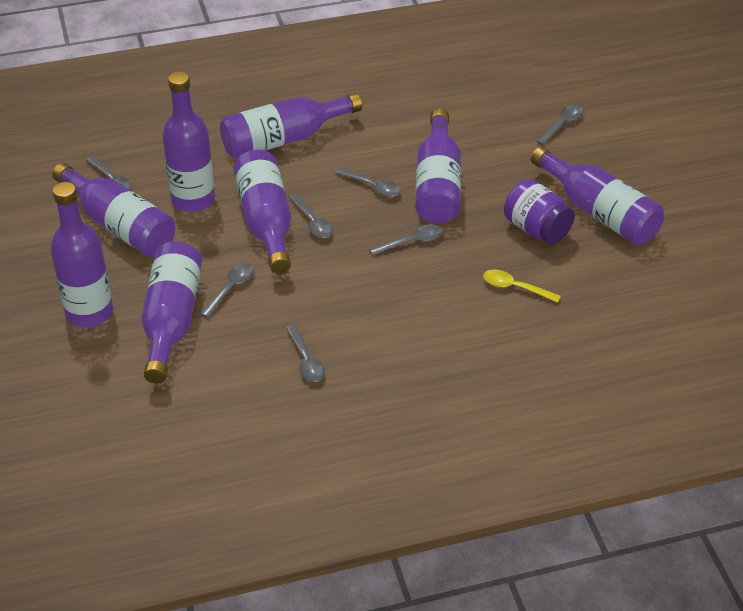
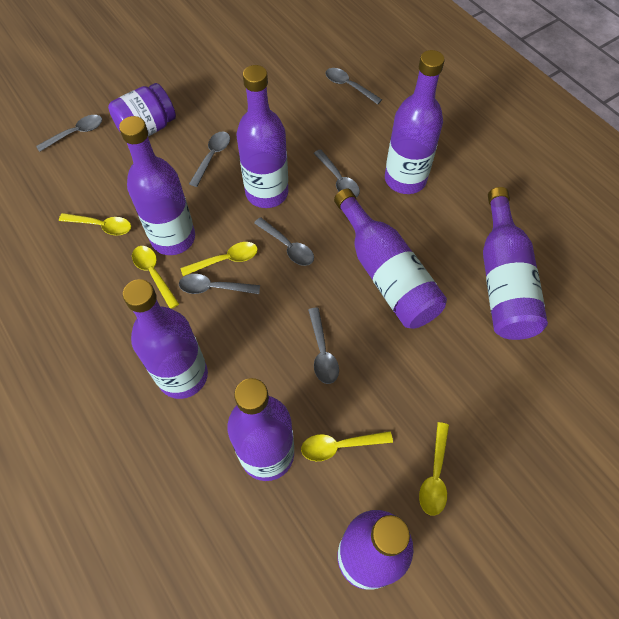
yellow spoon: [483,270,561,303] = 1 -> [59,213,131,235] [132,246,179,309] [180,242,258,276] [301,431,393,461] [419,422,449,516] = 5

